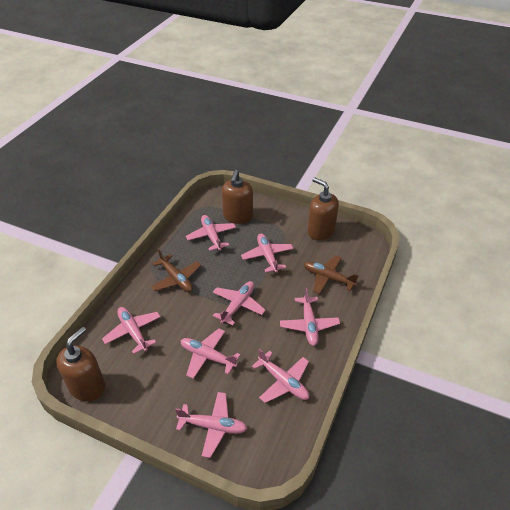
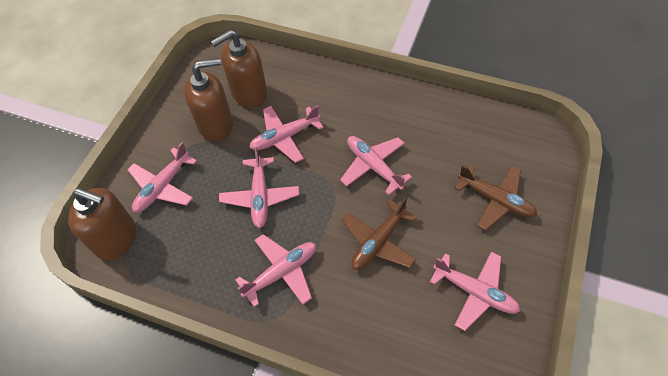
pink plane: [102,307,161,354] [175,392,248,458] [181,328,241,379] [186,215,236,251] [213,281,265,326] [241,234,294,273] [252,349,309,403] [280,288,340,346] = 8 -> [128,142,197,213] [219,147,299,228] [235,234,316,307] [249,105,324,163] [340,136,412,195] [430,252,520,331] = 6

